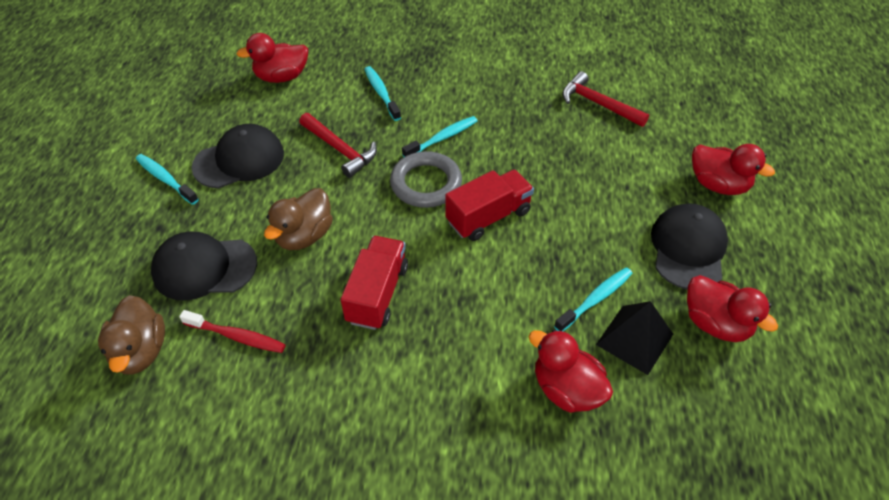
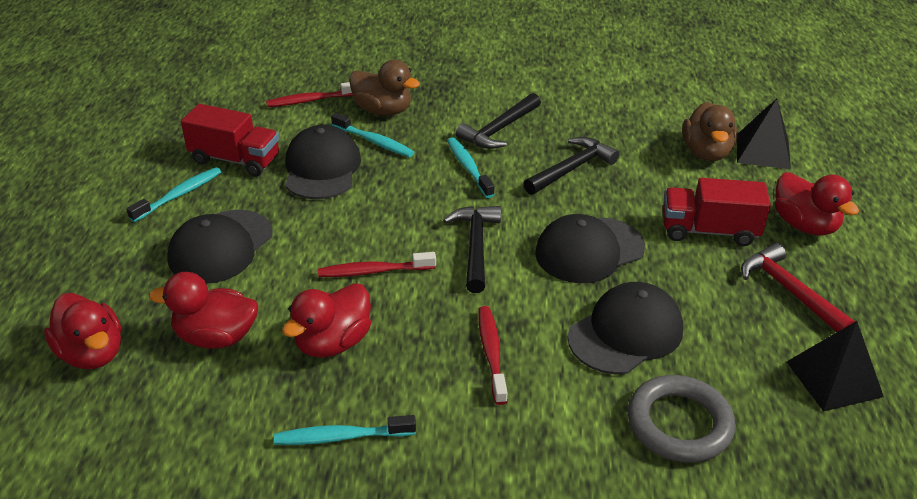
black cap: [151,232,257,301] [191,124,284,188] [651,203,728,290] = 3 -> [167,210,273,284] [285,125,361,199] [535,214,645,283] [568,282,683,374] = 4
black hammer: none = 0 -> [443,206,501,293] [456,93,541,149] [523,137,620,195] = 3
black pyramid: [596,301,673,375] = 1 -> [737,99,791,169] [787,321,884,412] = 2
red hammer: [299,113,377,178] [562,71,649,127] = 2 -> [741,243,855,332] = 1
red toothbrush: [179,310,286,353] = 1 -> [266,82,353,107] [318,252,436,277] [478,306,508,405] = 3

